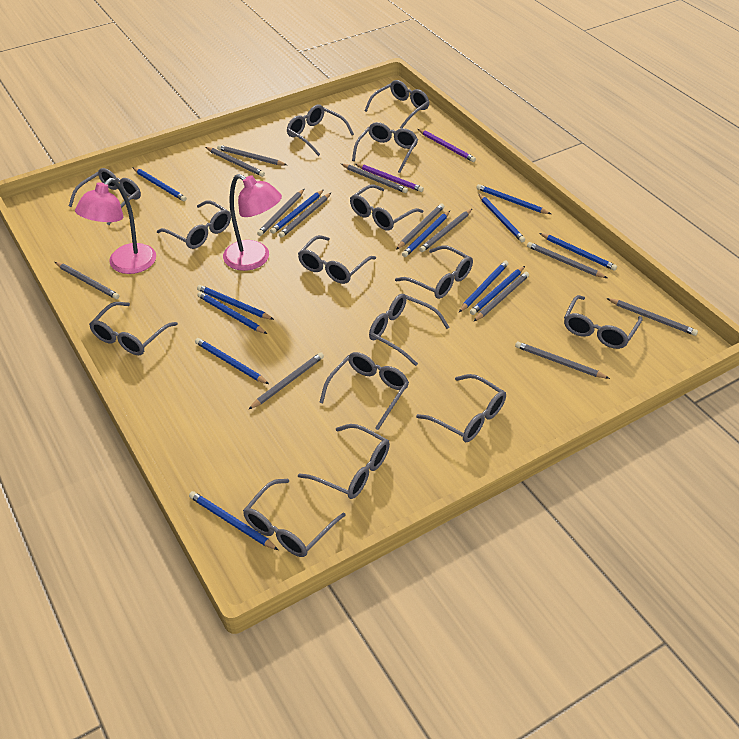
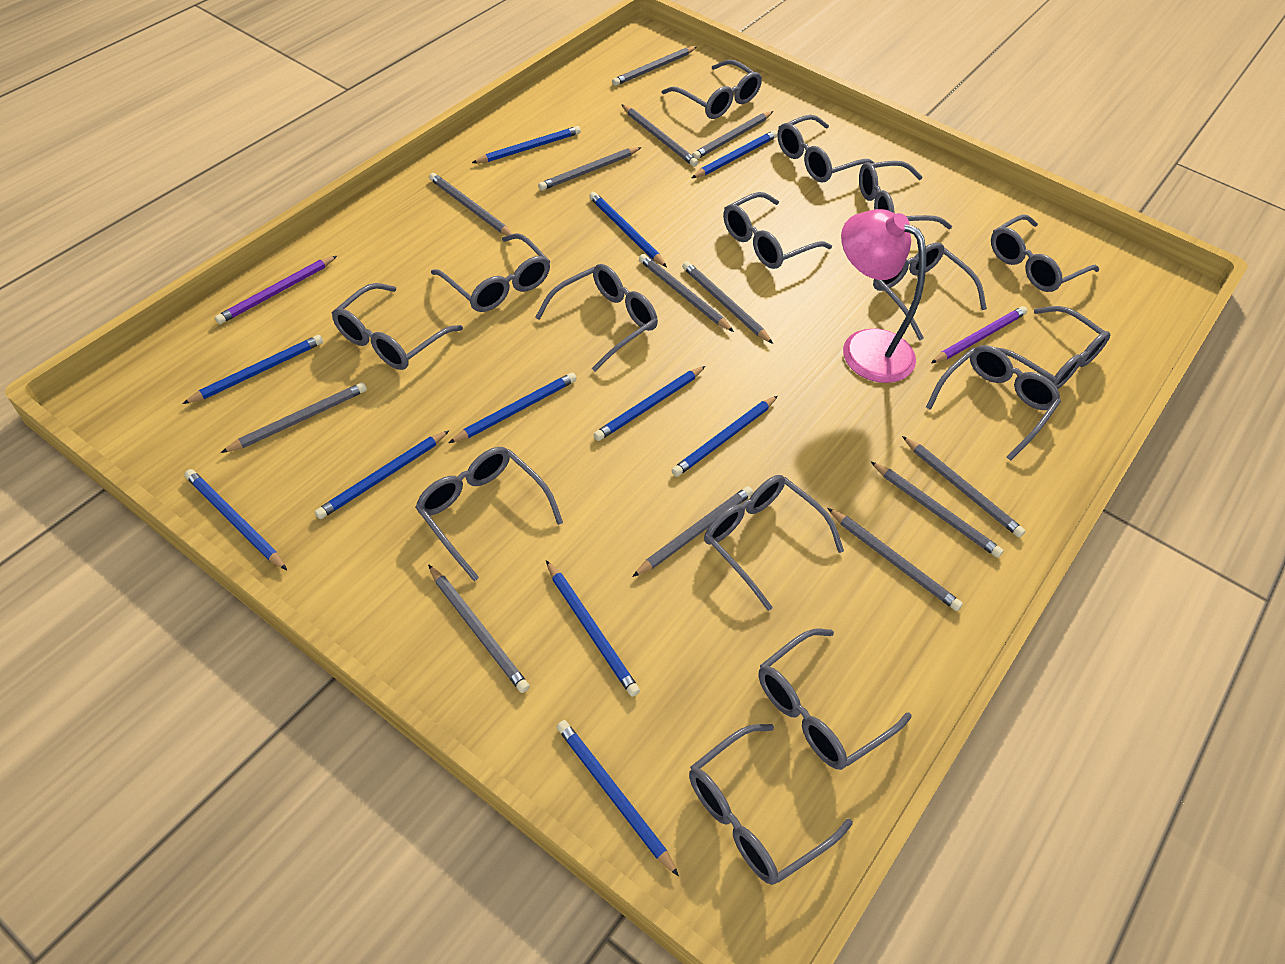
blue pencil: [132,167,187,201] [189,491,278,550] [195,338,269,384] [197,285,274,320] [197,291,267,334] [270,190,324,234] [402,211,450,257] [459,260,508,312] [470,266,525,315] [476,184,551,214] [479,194,525,242] [539,233,617,271] = 12 -> [182,335,323,404] [185,469,287,570] [315,431,449,519] [449,373,577,443] [472,126,581,163] [546,560,640,697] [557,720,679,877] [589,192,667,267] [593,366,705,441] [671,396,778,477] [692,130,778,178] = 11
pink lamp: [75,178,156,274] [223,174,282,271] = 2 -> [841,209,926,383] = 1

